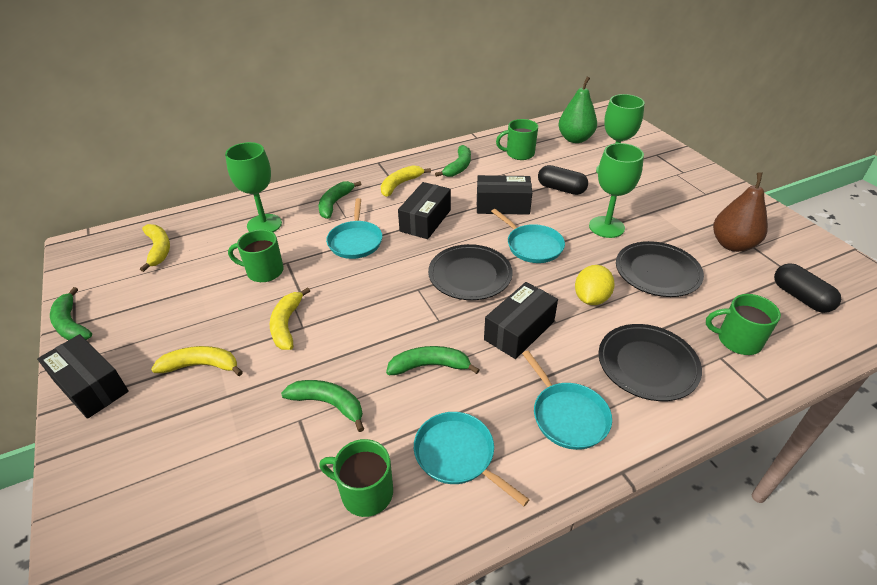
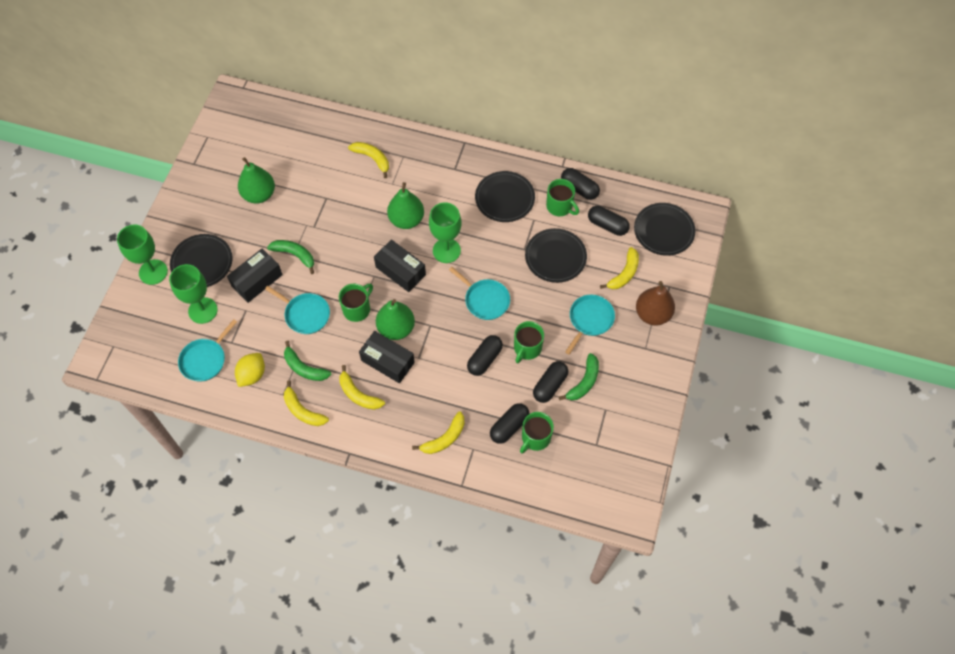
black box: [37,334,129,419] [398,182,451,239] [477,175,532,215] [484,282,558,359] = 4 -> [227,249,283,303] [359,331,415,383] [374,240,426,292] = 3
black capsule: [538,165,588,195] [774,263,841,313] = 2 -> [467,335,503,376] [490,403,529,444] [533,361,568,403] [561,168,600,200] [588,206,630,236] = 5
black plate: [428,244,513,300] [599,324,702,401] [616,241,704,297] = 3 -> [170,234,233,287] [475,171,535,222] [525,228,587,283] [634,203,696,256] = 4
green banana: [50,287,92,340] [281,380,364,432] [319,181,361,219] [386,346,480,375] [435,145,471,177] = 5 -> [267,240,314,274] [284,341,332,381] [559,353,599,400] = 3
green pear: [558,77,597,143] = 1 -> [238,157,275,203] [376,299,415,340] [387,182,424,229] = 3
yellow banana: [140,224,170,272] [151,346,243,376] [270,287,310,350] [381,165,431,197] = 4 -> [284,380,329,426] [339,365,385,410] [348,142,389,178] [412,411,465,454] [600,247,639,289] = 5

